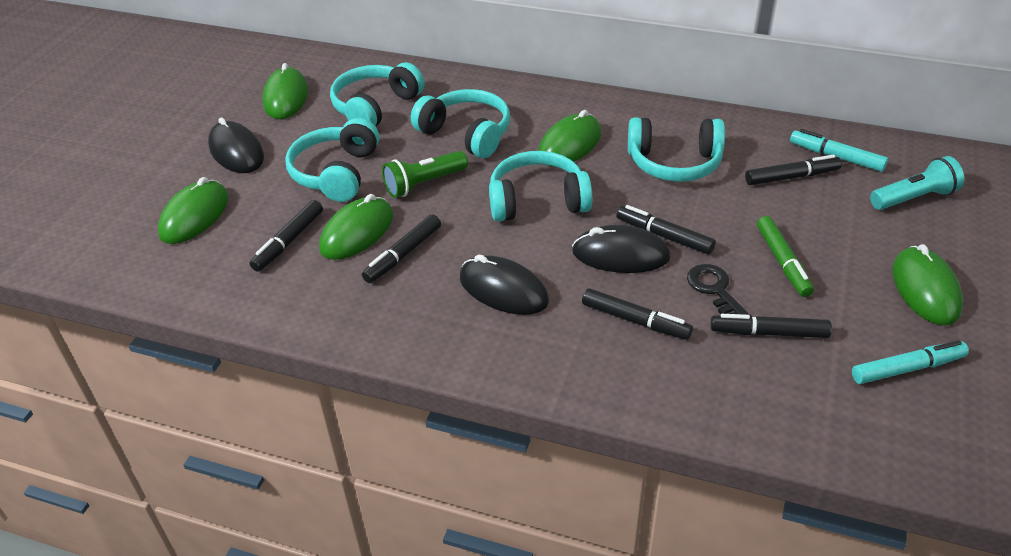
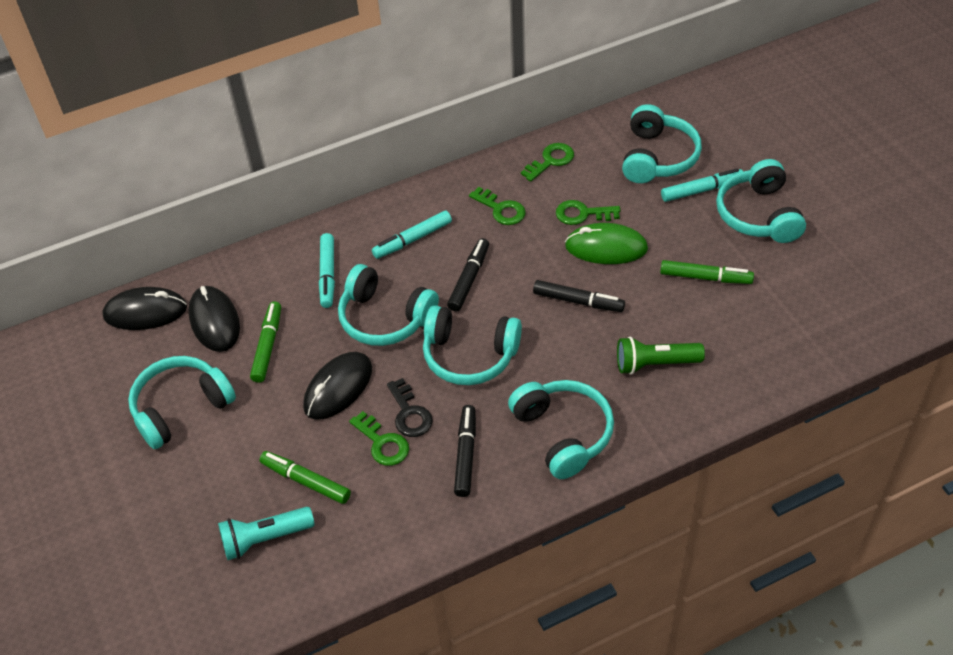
black marker: [249,200,323,272] [362,214,441,283] [582,288,693,340] [616,205,716,254] [710,314,832,338] [745,155,842,185] = 6 -> [447,238,489,312] [454,405,476,497] [533,280,625,312] = 3
green key: none = 0 -> [349,411,409,466] [469,187,526,225] [521,143,574,182] [556,200,620,225] = 4
green marker: [757,216,814,297] = 1 -> [250,301,281,383] [260,451,351,504] [660,260,754,284] = 3
green mouse: [158,177,228,244] [263,63,308,119] [319,194,393,260] [538,110,601,166] [892,244,963,325] = 5 -> [565,223,648,264] = 1
turquoise headphones: [285,118,379,202] [330,62,424,126] [411,89,510,158] [489,151,592,222] [628,117,725,182] = 5 -> [128,356,236,449] [338,264,439,346] [423,305,522,385] [508,380,614,479] [622,104,702,183] [716,159,806,243] = 6
turquoise marker: [790,129,888,172] [852,340,969,384] = 2 -> [319,233,335,308] [372,210,452,259] [661,168,744,202] = 3

